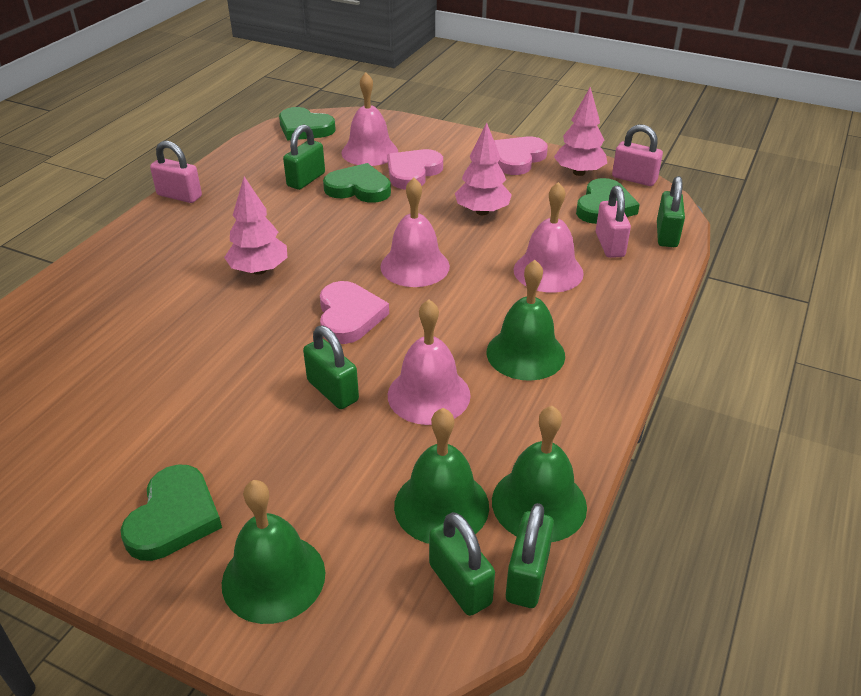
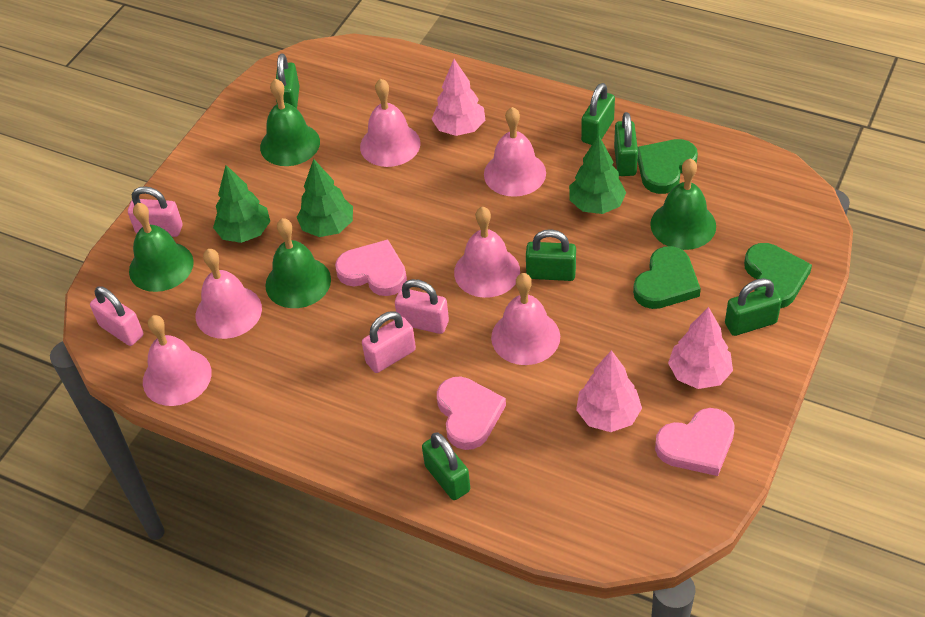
green heart: [120,464,222,561] [279,107,335,141] [323,163,391,203] [576,178,640,224] = 4 -> [633,246,701,309] [638,139,698,194] [744,243,812,308] = 3
green padlock: [283,125,325,190] [303,326,359,409] [429,512,495,616] [506,503,554,608] [657,176,685,247] = 5 -> [276,54,300,109] [422,432,470,500] [526,229,576,281] [581,83,615,145] [614,112,638,176] [725,278,782,336] = 6
green tree: none = 0 -> [213,165,270,243] [297,159,353,237] [569,135,626,214] = 3
pink bell: [342,73,398,166] [381,177,450,287] [388,299,471,425] [514,182,584,293] = 4 -> [143,315,212,406] [196,249,262,339] [360,79,420,167] [454,207,520,298] [484,107,546,197] [491,273,560,365] = 6
pink padlock: [150,141,202,203] [596,186,631,258] [612,125,663,186] = 3 -> [90,287,143,346] [128,186,183,237] [362,311,416,373] [395,279,449,334] = 4

